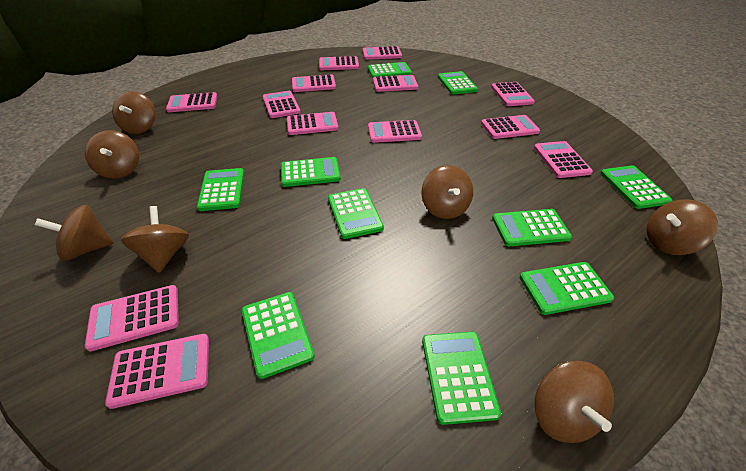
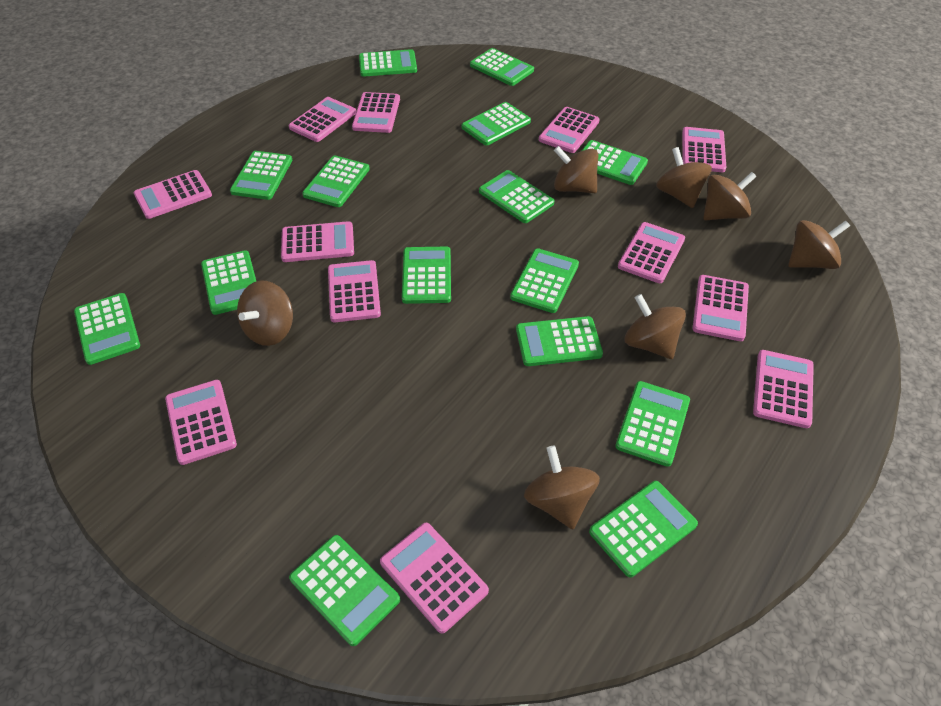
green calculator: [197,168,244,211] [242,292,315,379] [281,157,341,187] [328,188,384,239] [368,62,412,78] [422,332,501,425] [438,71,478,95] [492,209,572,246] [520,262,614,315] [600,165,672,209] = 10 -> [74,293,140,365] [201,250,256,315] [230,151,292,200] [289,535,400,646] [302,155,370,207] [359,49,417,77] [402,247,451,304] [462,102,531,145] [470,48,534,86] [479,170,555,223] [510,248,579,313] [516,316,603,366] [582,140,648,185] [589,481,698,577] [615,381,690,467] = 15
pink calculator: [85,285,179,351] [105,334,209,409] [166,92,217,112] [263,91,301,118] [287,112,338,135] [292,75,336,92] [319,56,359,70] [363,46,402,60] [368,120,422,143] [373,75,418,92] [481,115,540,139] [491,82,535,106] [534,141,593,178] = 13 -> [134,170,212,219] [165,380,237,465] [281,221,354,262] [289,97,356,142] [328,260,381,322] [352,92,400,133] [380,523,489,633] [539,107,600,153] [618,222,685,283] [682,127,726,172] [692,275,749,341] [753,350,814,428] = 12

